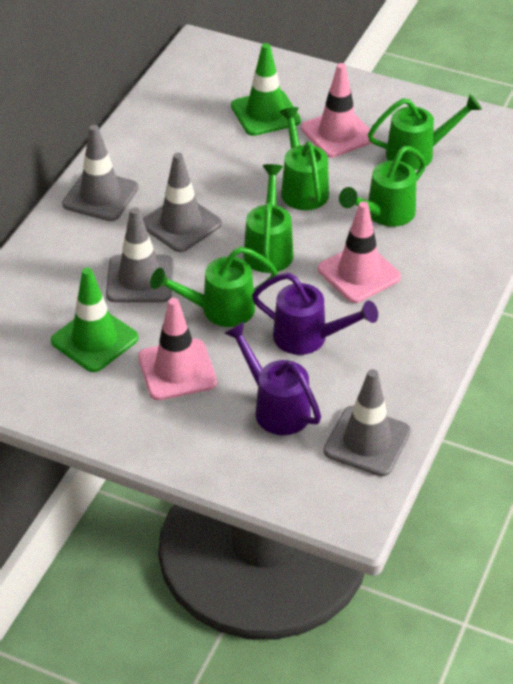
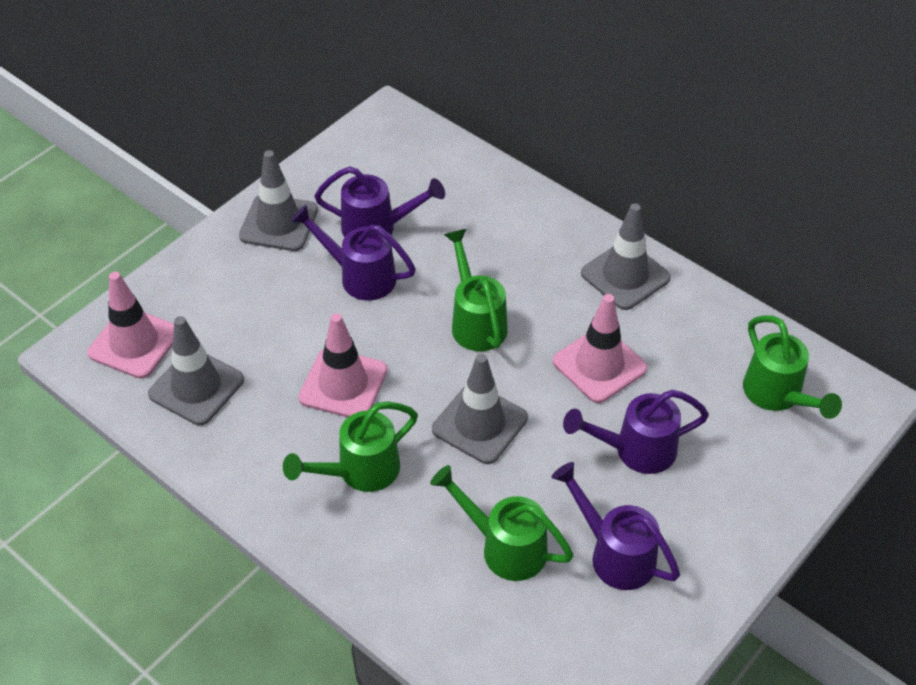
green traffic cone: [51,267,139,372] [231,43,301,136] = 2 -> none = 0
green watering can: [150,247,278,327] [244,164,294,273] [279,107,329,210] [339,146,426,227] [368,94,482,170] = 5 -> [283,402,418,492] [430,465,574,581] [444,229,508,351] [743,315,842,419] = 4
purple watering can: [224,322,321,435] [252,273,378,355] = 2 -> [291,205,416,301] [314,166,445,237] [551,462,680,590] [563,390,709,474] = 4

